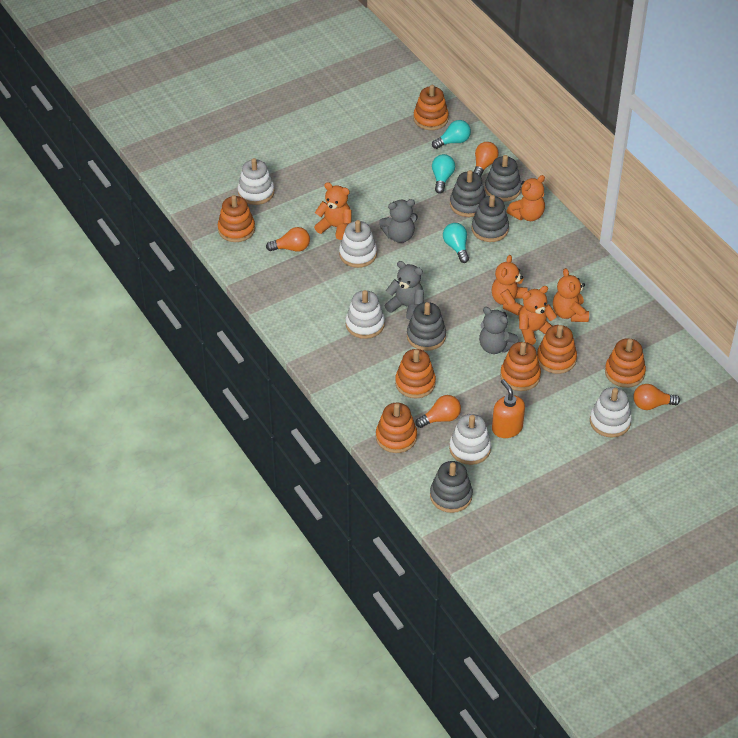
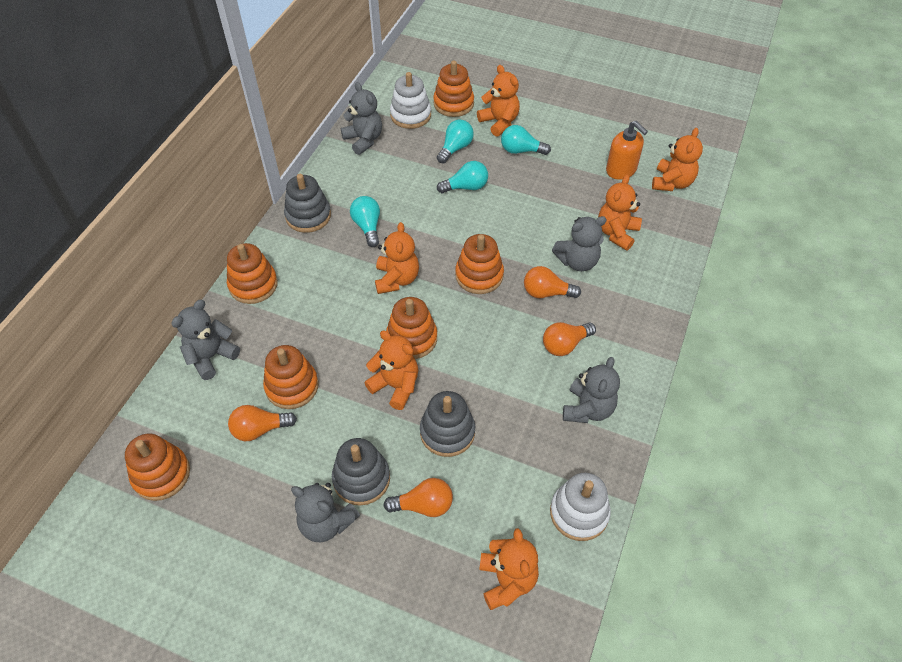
grey stacking toy: [407,302,446,351] [430,461,473,513] [450,170,486,217] [471,195,509,242] [485,155,522,202] = 5 -> [284,174,331,233] [332,438,390,506] [420,391,475,457] = 3
grey teddy bear: [379,199,418,243] [385,261,424,320] [479,307,519,354] = 3 -> [171,300,240,380] [291,483,360,542] [341,82,382,155] [552,216,607,271] [563,357,620,423] = 5
orange stacking toy: [218,195,255,242] [376,403,417,453] [395,349,436,398] [413,85,449,130] [500,342,541,391] [537,325,577,374] [605,338,646,388] = 7 -> [125,433,190,501] [227,243,278,304] [263,345,318,409] [386,297,437,359] [433,61,474,117] [455,234,504,294] = 6
orange teddy bear: [314,182,352,240] [492,255,528,315] [506,175,545,221] [519,286,557,345] [553,268,589,322] = 5 -> [364,330,418,410] [375,222,419,294] [477,65,520,137] [479,528,539,610] [598,175,642,251] [652,128,703,191] = 6
turquoise light bulb: [432,120,471,149] [432,154,455,194] [443,223,469,263] = 3 -> [350,196,380,247] [437,120,474,163] [437,161,488,193] [501,125,551,155] = 4
white stacking toy: [238,158,274,205] [339,220,377,268] [346,290,385,339] [449,414,491,465] [590,387,632,438] = 5 -> [390,72,431,129] [550,473,611,541] = 2

